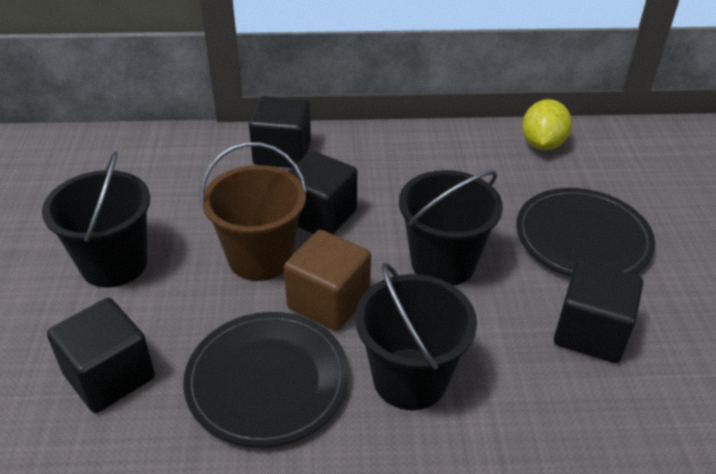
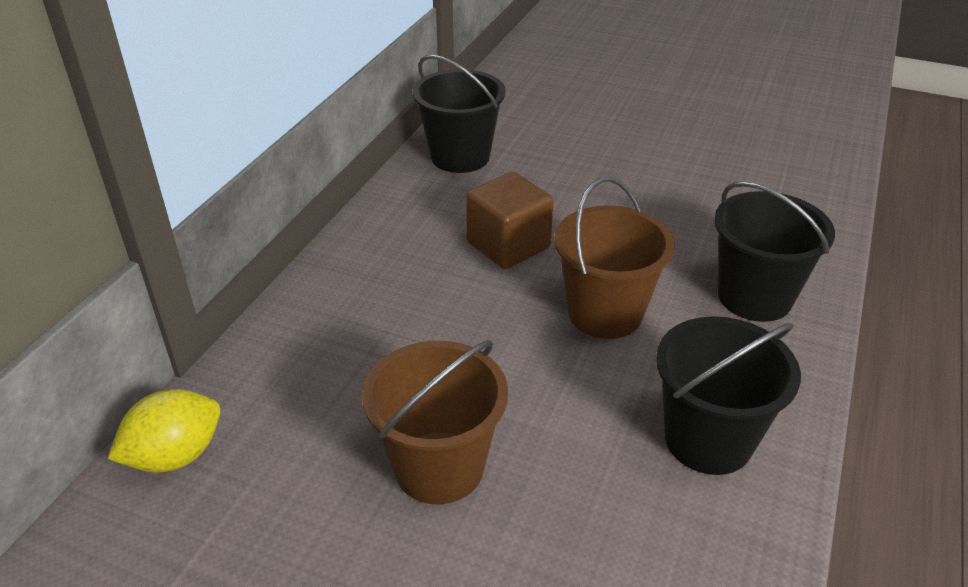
black cube: [47,298,155,413] [249,96,311,168] [288,151,357,234] [554,260,643,363] = 4 -> none = 0
black plate: [183,312,349,447] [516,188,655,277] = 2 -> none = 0
brown bucket: [200,142,307,281] = 1 -> [362,340,508,504] [554,177,675,339] = 2

